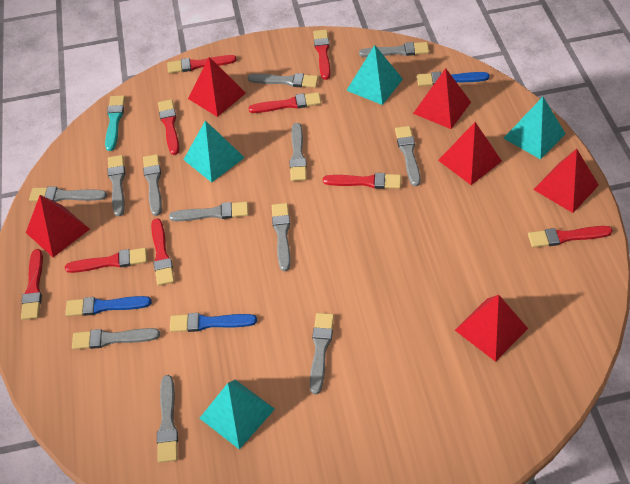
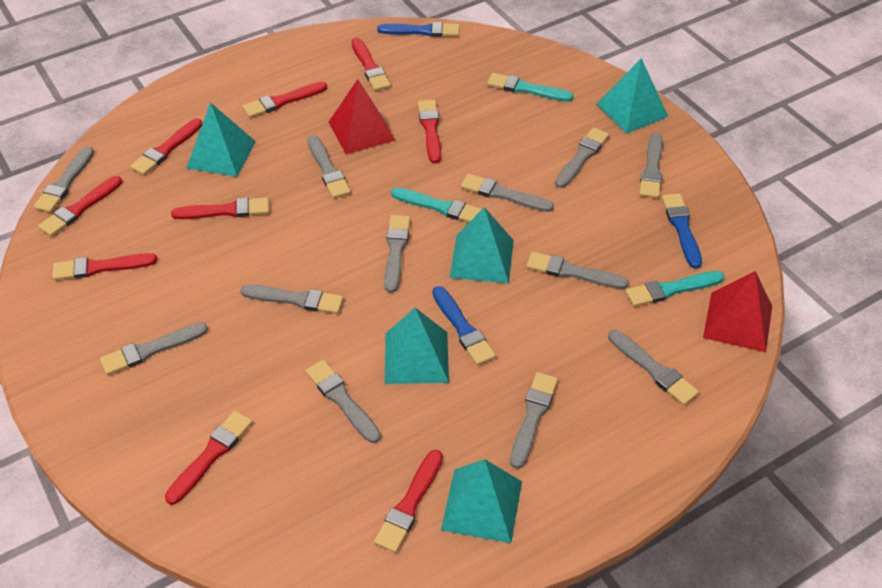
red pyramid: [26,195,90,257] [188,57,246,117] [413,68,471,129] [438,122,502,185] [455,295,528,362] [533,149,599,213] = 6 -> [329,79,396,154] [703,271,772,352] = 2
turquoise brush: [105,95,125,151] = 1 -> [391,187,482,222] [487,73,574,102] [625,271,724,307] = 3
turquoise pyramid: [183,120,245,182] [199,380,275,449] [346,45,403,105] [503,97,566,159] = 4 -> [187,102,256,177] [385,308,449,384] [441,459,522,543] [450,207,514,283] [597,58,668,134] = 5

